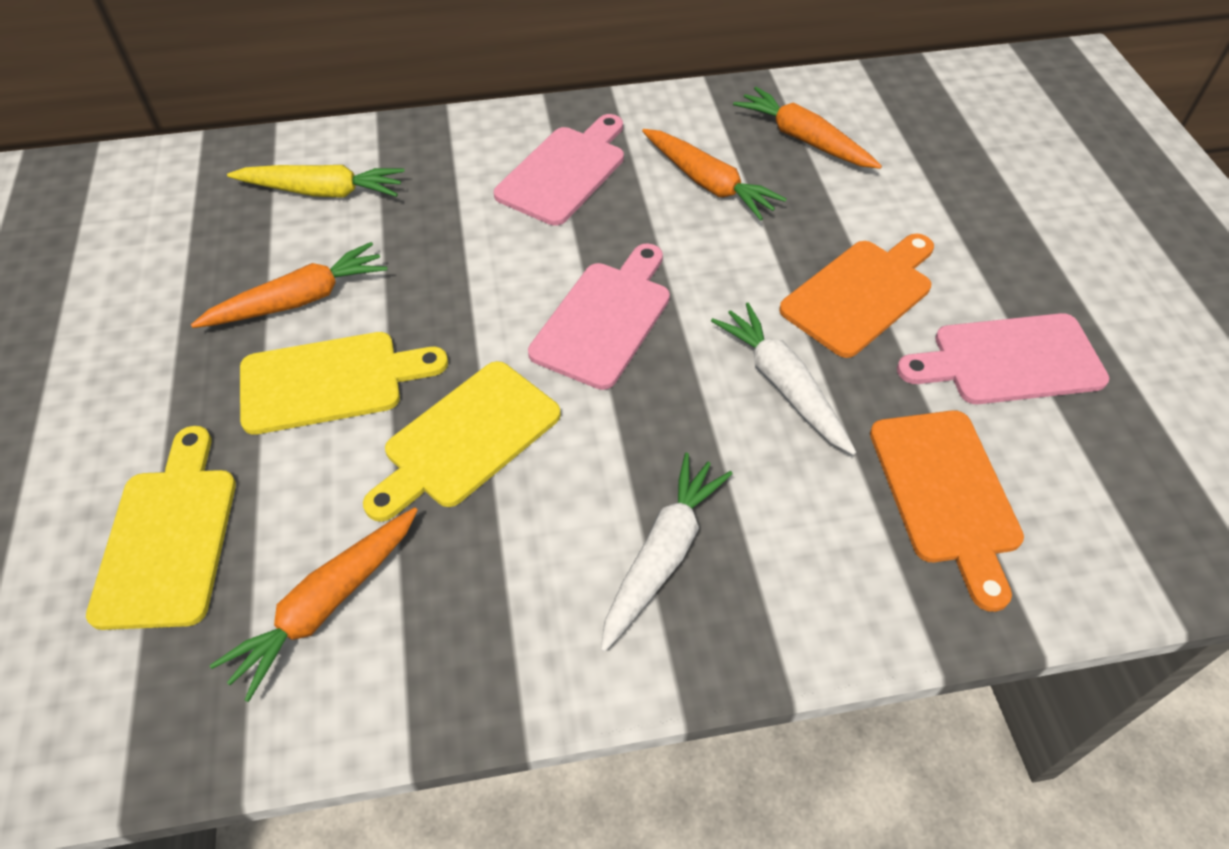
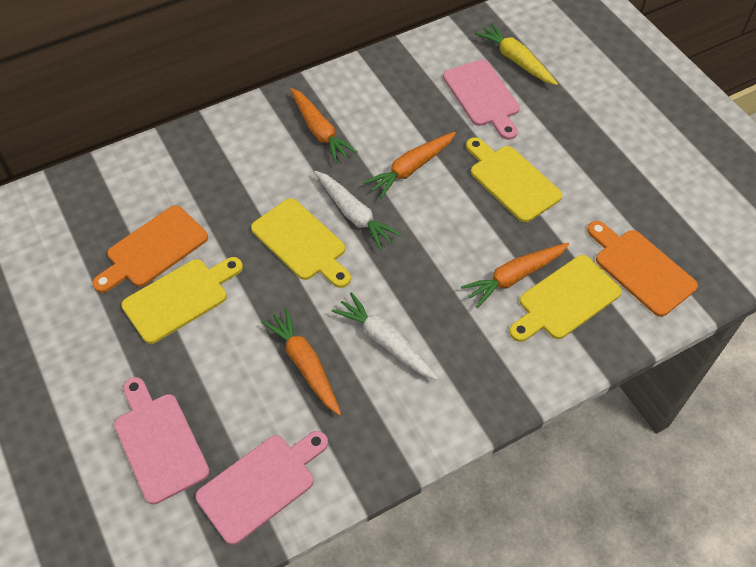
yellow cutting board: [86,426,236,630] [240,332,448,435] [363,361,561,522] = 3 -> [121,257,243,344] [251,198,351,288] [466,137,563,222] [509,255,622,342] = 4

